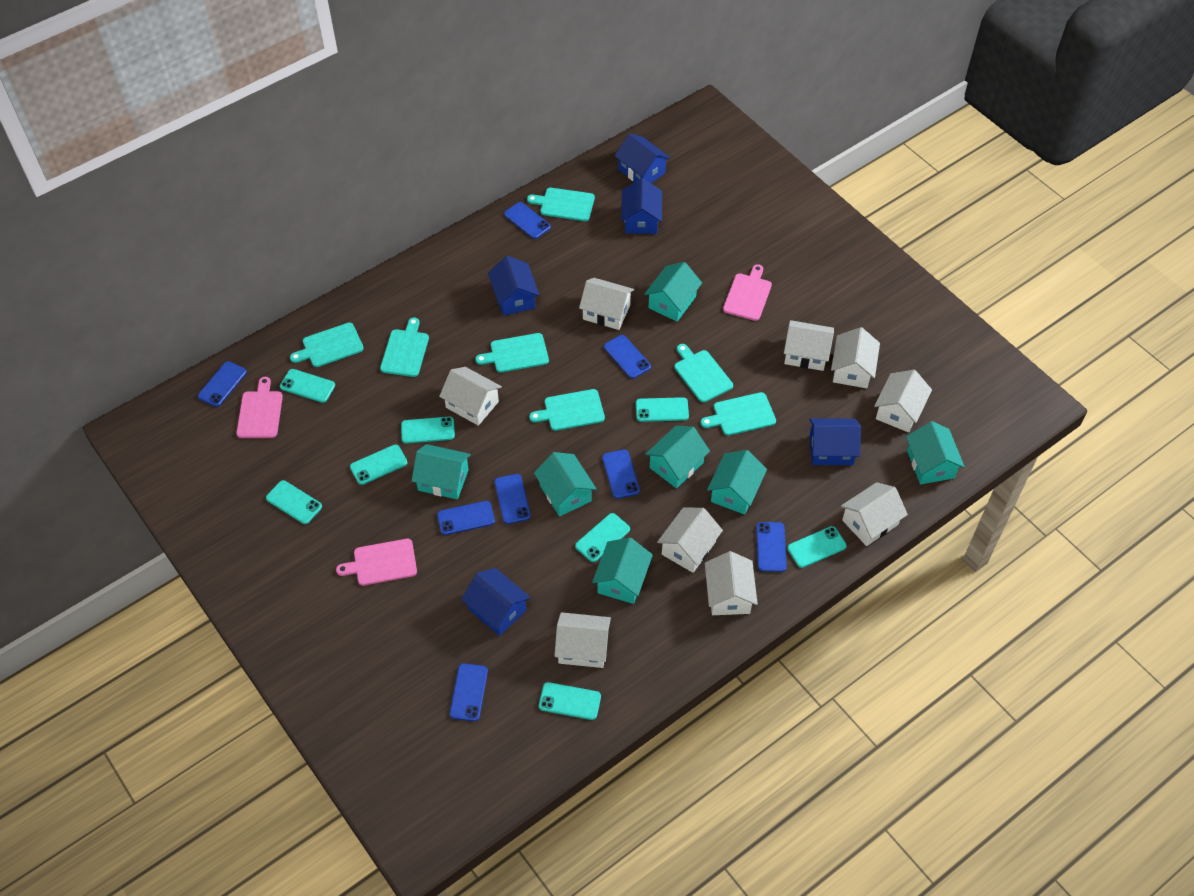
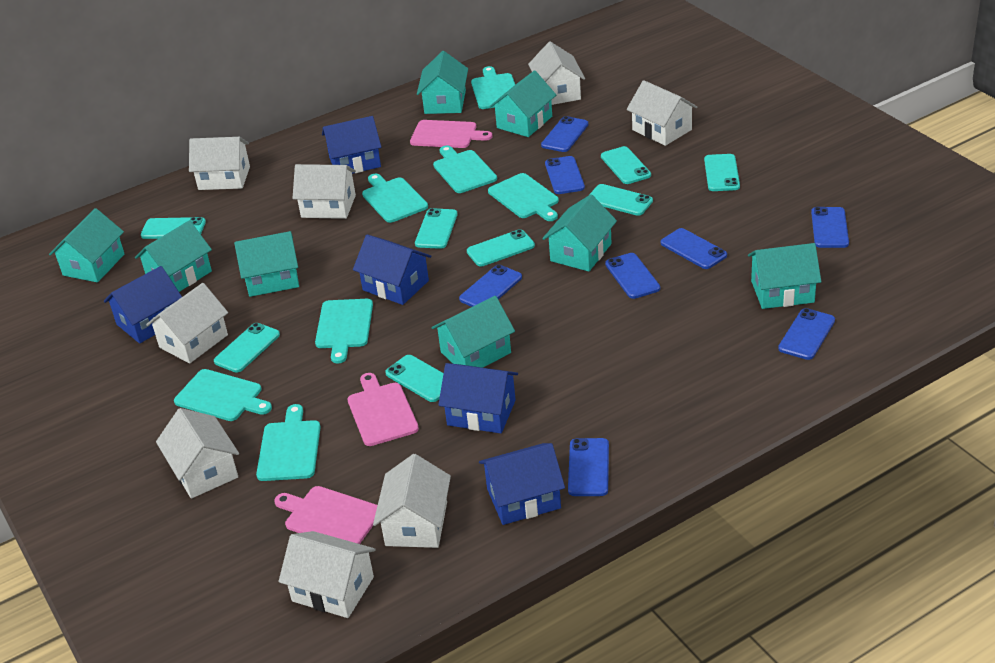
turquoise house: [412,444,471,499] [534,452,597,516] [592,537,653,604] [644,262,702,322] [645,426,710,488] [707,450,767,515] [906,421,965,484] = 7 -> [49,208,124,282] [135,220,212,292] [234,231,299,297] [417,51,468,114] [432,296,515,368] [489,70,556,137] [542,194,617,272] [748,243,821,309] = 8
white house: [439,367,502,426] [554,612,611,668] [579,278,634,330] [657,508,723,573] [705,551,758,615] [784,320,834,371] [831,327,880,388] [841,482,908,546] [874,370,932,432] = 9 -> [146,283,228,364] [156,408,239,499] [189,137,250,190] [279,531,376,618] [292,164,356,219] [373,454,451,548] [528,41,585,105] [626,80,697,146] = 8

